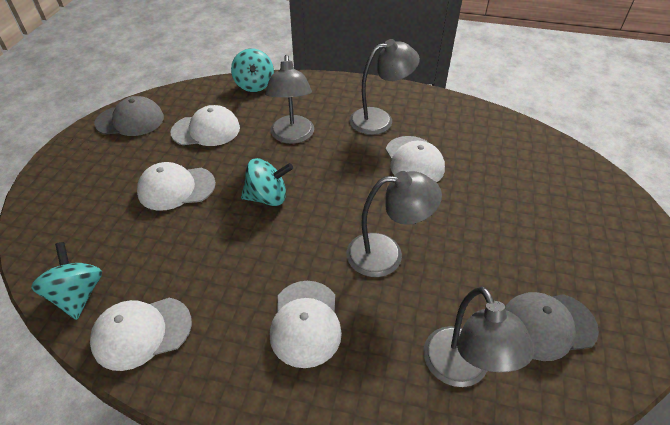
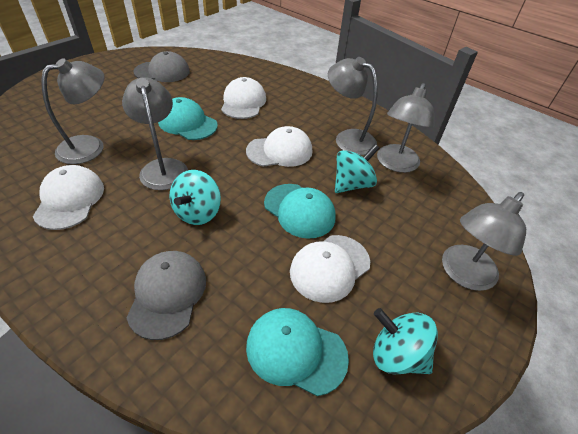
grey lamp: [265,55,314,144] [346,171,442,277] [349,39,420,135] [424,287,535,387] = 4 -> [42,58,105,164] [122,77,188,190] [328,57,377,155] [377,83,434,173] [442,192,526,291] = 5
turquoise cap: none = 0 -> [158,97,218,140] [246,308,349,396] [264,184,336,239] = 3
white cap: [90,298,192,371] [137,162,216,211] [170,105,240,146] [270,281,342,368] [385,136,445,182] = 5 -> [33,165,104,230] [221,77,266,119] [246,126,312,167] [290,235,370,303] = 4

